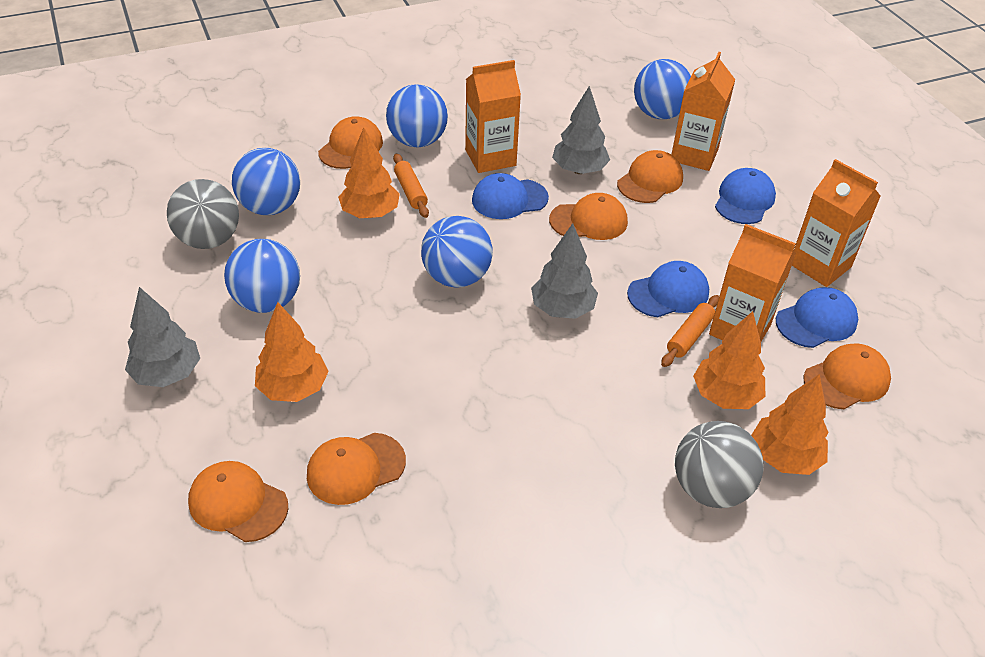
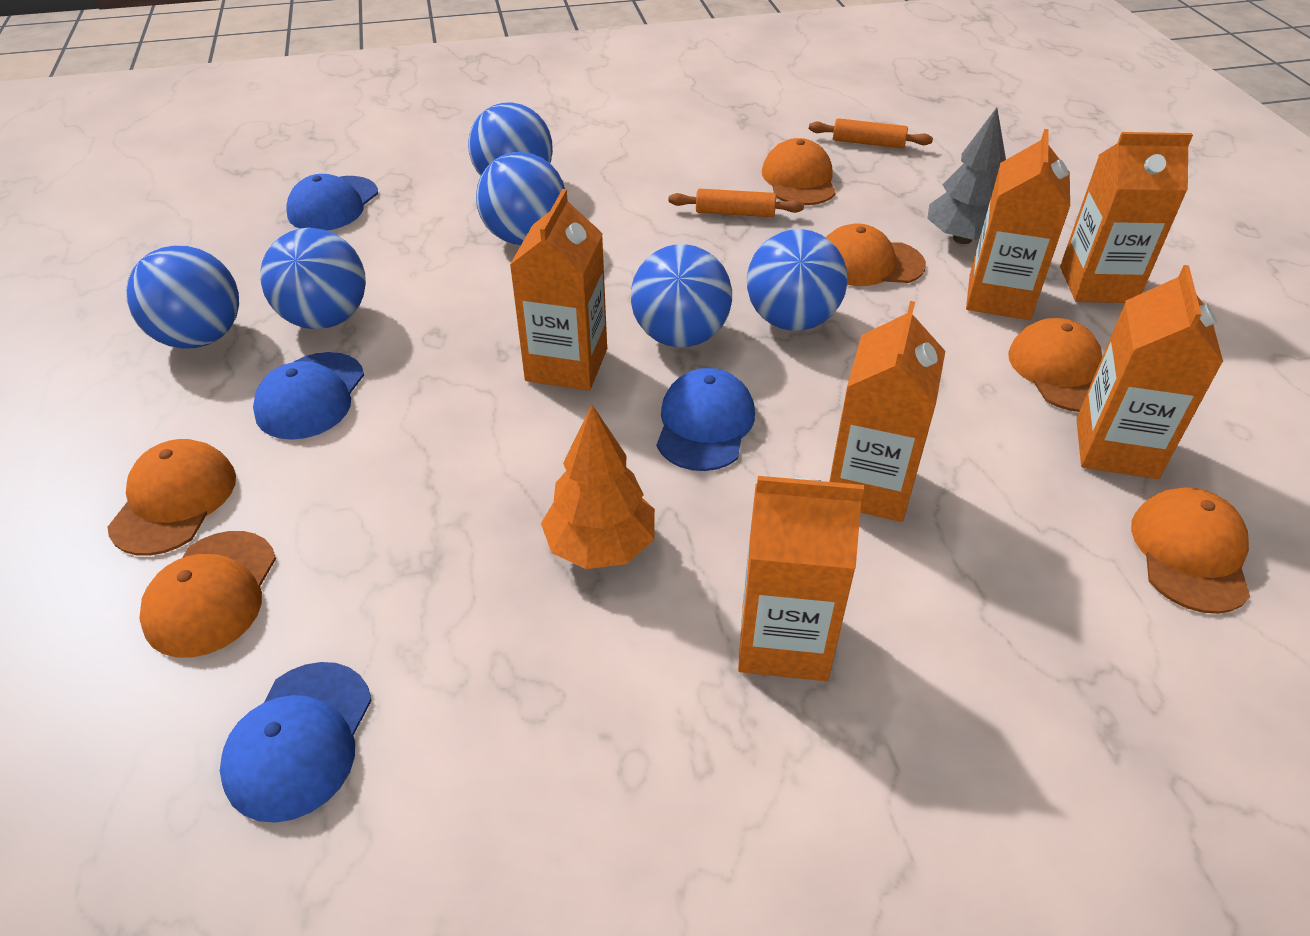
blue ball: [224,239,300,313] [232,148,300,215] [386,84,448,147] [421,216,493,288] [634,59,691,119] = 5 -> [126,245,239,349] [260,228,366,329] [468,102,553,176] [476,152,565,245] [631,244,732,347] [747,229,847,331] = 6
grey ball: [167,179,239,249] [675,421,764,508] = 2 -> none = 0
grey tree: [125,287,200,387] [531,223,598,319] [552,86,610,174] = 3 -> [927,107,1006,244] = 1
orange carton: [465,60,521,173] [671,52,735,171] [709,224,796,341] [792,159,881,287] = 4 -> [510,189,607,391] [738,476,864,681] [829,301,945,522] [966,129,1070,320] [1060,132,1193,303] [1076,265,1223,479] = 6
orange tree: [255,302,329,402] [338,128,400,218] [693,311,765,409] [751,374,829,475] = 4 -> [541,405,655,569] = 1

